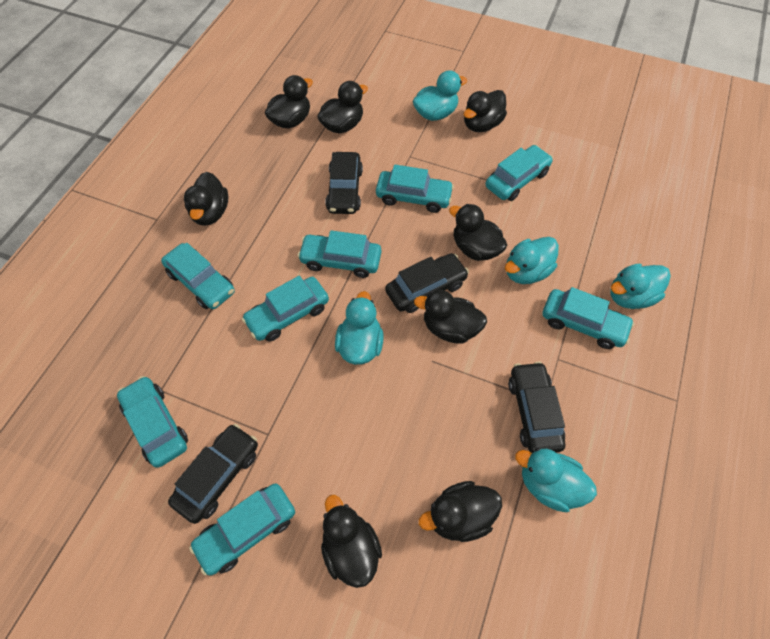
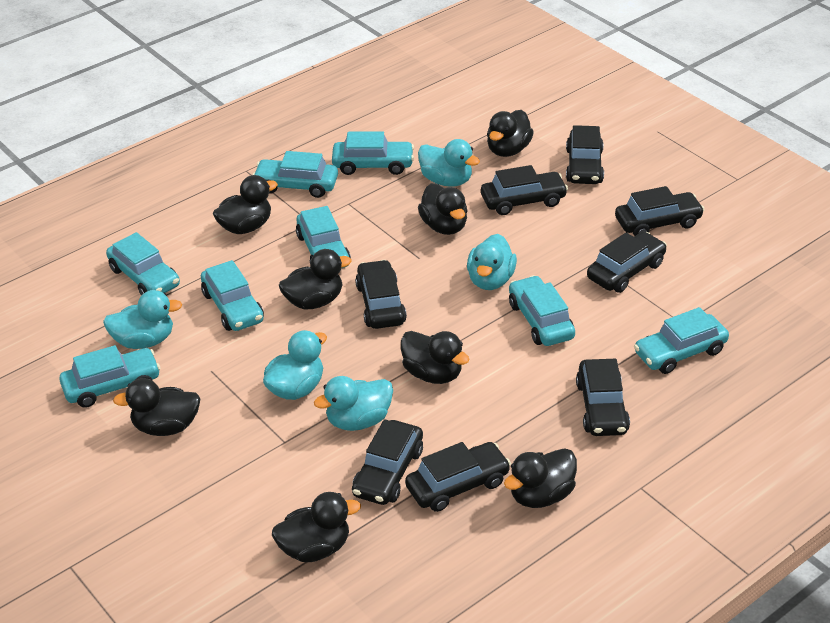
black car: [168,424,258,524] [325,152,363,214] [385,253,469,313] [508,361,565,453] = 4 -> [352,419,423,505] [355,260,407,329] [405,442,511,512] [481,165,568,215] [566,125,604,184] [576,359,630,436] [587,232,667,293] [615,186,705,236] = 8

